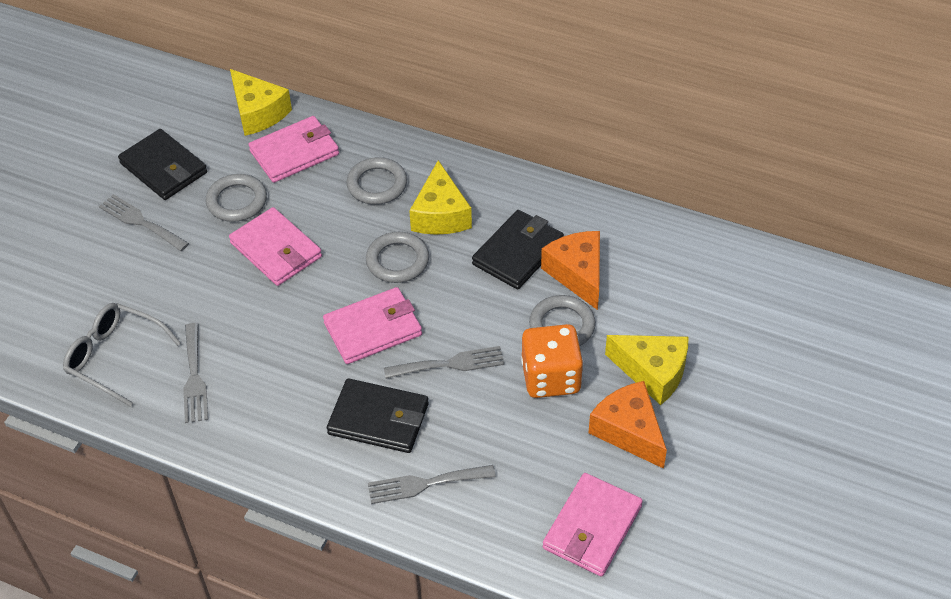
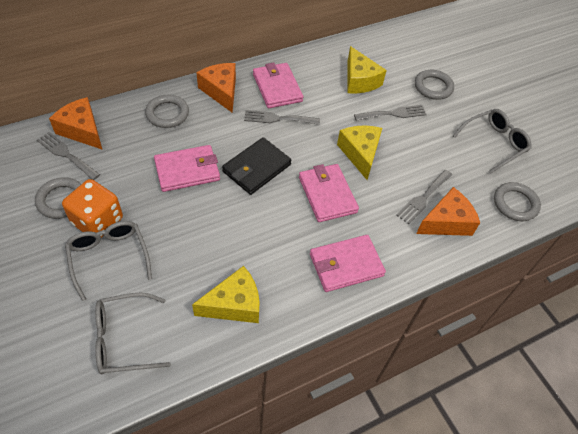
black wallet: [118,129,207,200] [327,378,429,453] [472,210,564,289] = 3 -> [222,137,291,195] = 1
grey glasses: [63,303,181,407] = 1 -> [65,221,152,301] [95,293,171,375] [453,109,532,174] = 3
orange cheese: [541,231,600,310] [588,381,667,469] = 2 -> [49,97,102,149] [196,63,236,113] [416,187,480,236] = 3

